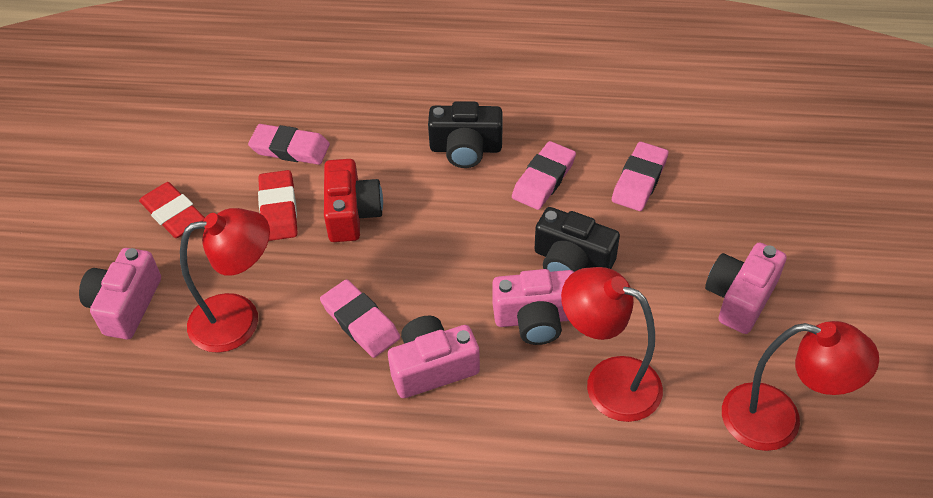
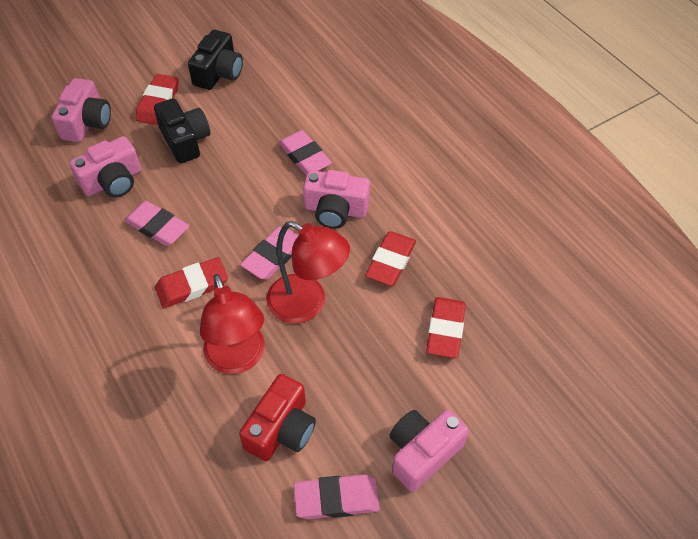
red eraser: [139,182,205,238] [258,170,297,241] = 2 -> [135,74,179,125] [155,257,228,308] [365,231,416,286] [426,297,466,358] = 4
red lamp: [180,208,270,353] [561,267,663,422] [722,321,879,451] = 3 -> [200,274,265,374] [266,221,350,324] = 2

